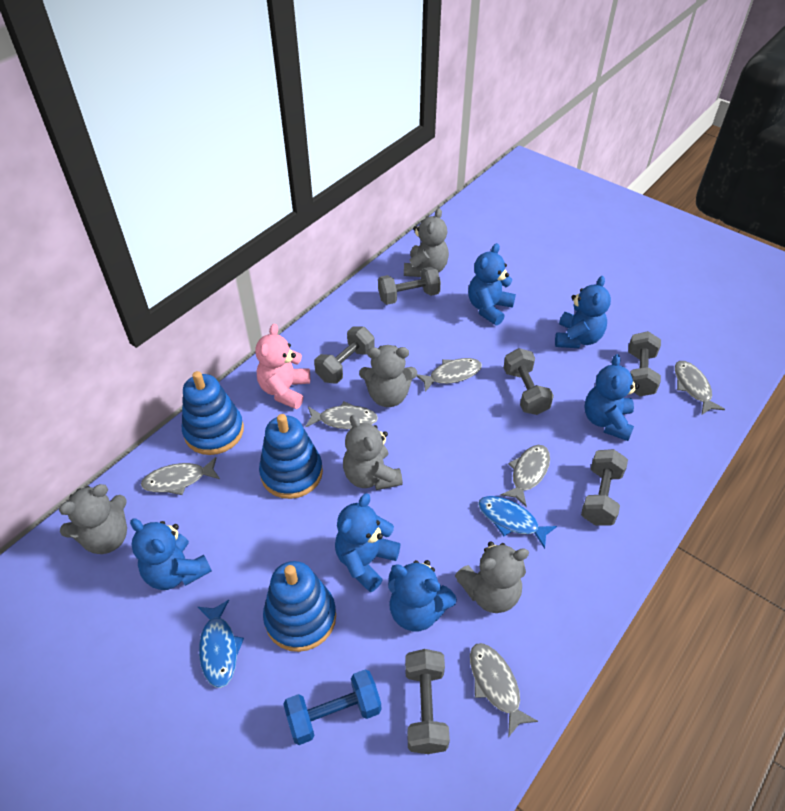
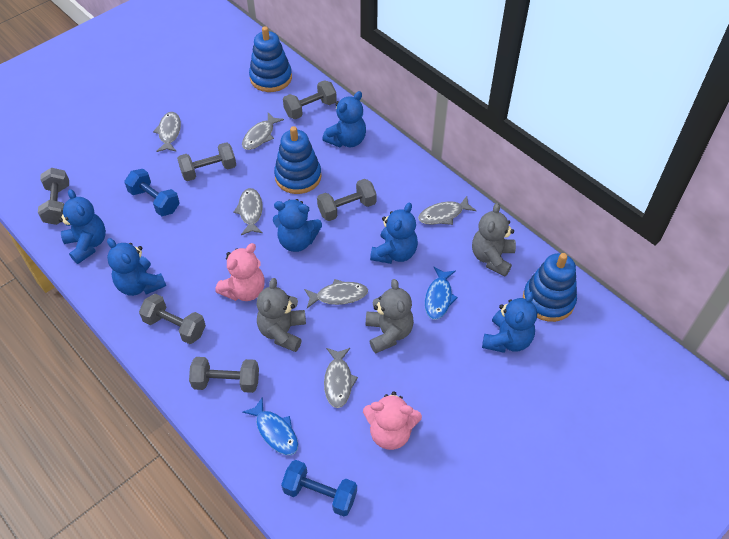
blue dumbbell: [283,669,381,745] = 1 -> [124,169,180,216] [281,460,357,517] = 2
grey teddy bear: [59,484,127,554] [343,415,403,490] [359,345,417,407] [404,208,449,277] [455,541,529,613] = 5 -> [257,278,306,352] [366,279,414,354] [472,203,516,277] = 3
pink teddy bear: [255,324,310,409] = 1 -> [215,243,265,301] [363,392,422,450] = 2

